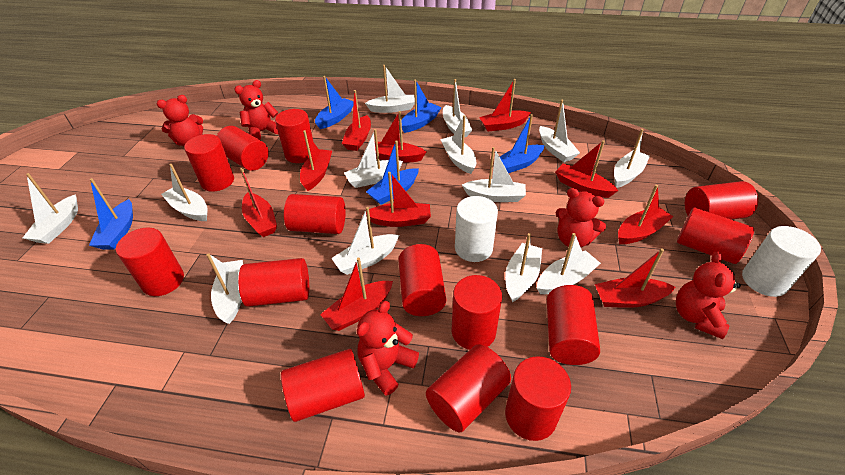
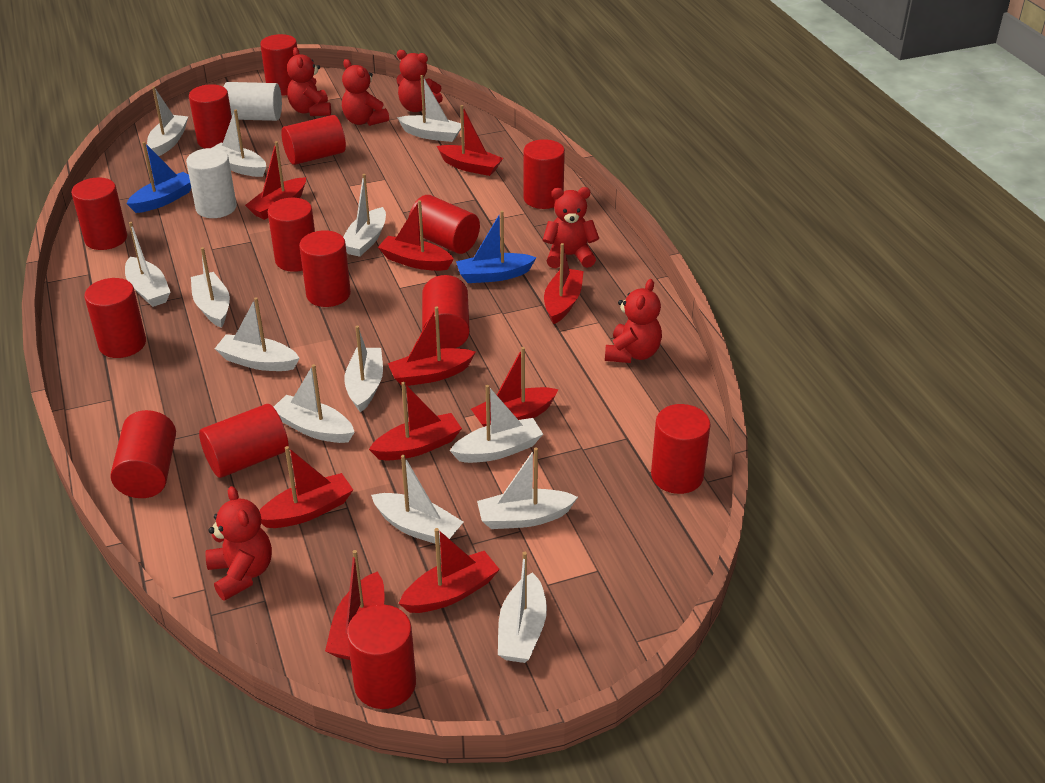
blue boat: [89,178,133,250] [315,76,354,129] [366,140,419,205] [401,80,441,133] [500,114,545,173] = 5 -> [126,142,191,213] [456,211,537,283] = 2
red teddy bear: [157,95,203,146] [234,80,279,140] [357,301,419,395] [556,188,606,247] [676,252,741,339] = 5 -> [206,486,272,601] [287,47,331,116] [342,59,389,126] [396,50,443,112] [542,187,599,268] [605,279,662,363] = 6

